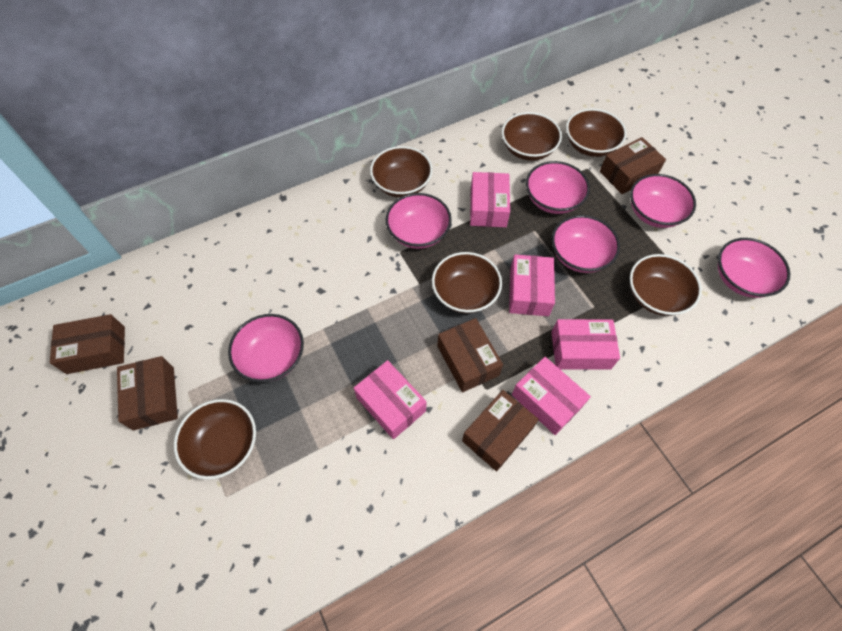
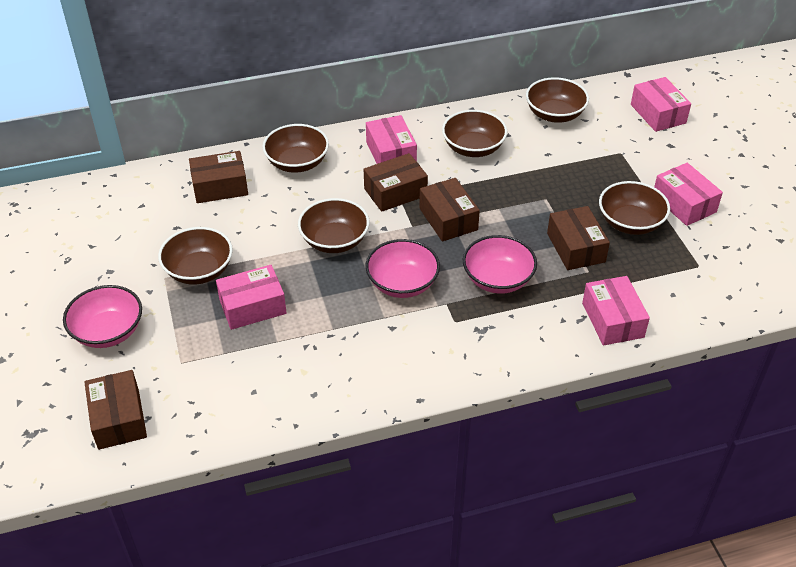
pink bowl: [228,314,304,382] [386,193,452,249] [526,161,590,214] [552,215,620,273] [630,174,696,228] [718,238,790,298] = 6 -> [63,285,142,348] [365,239,440,298] [463,235,537,294] = 3

